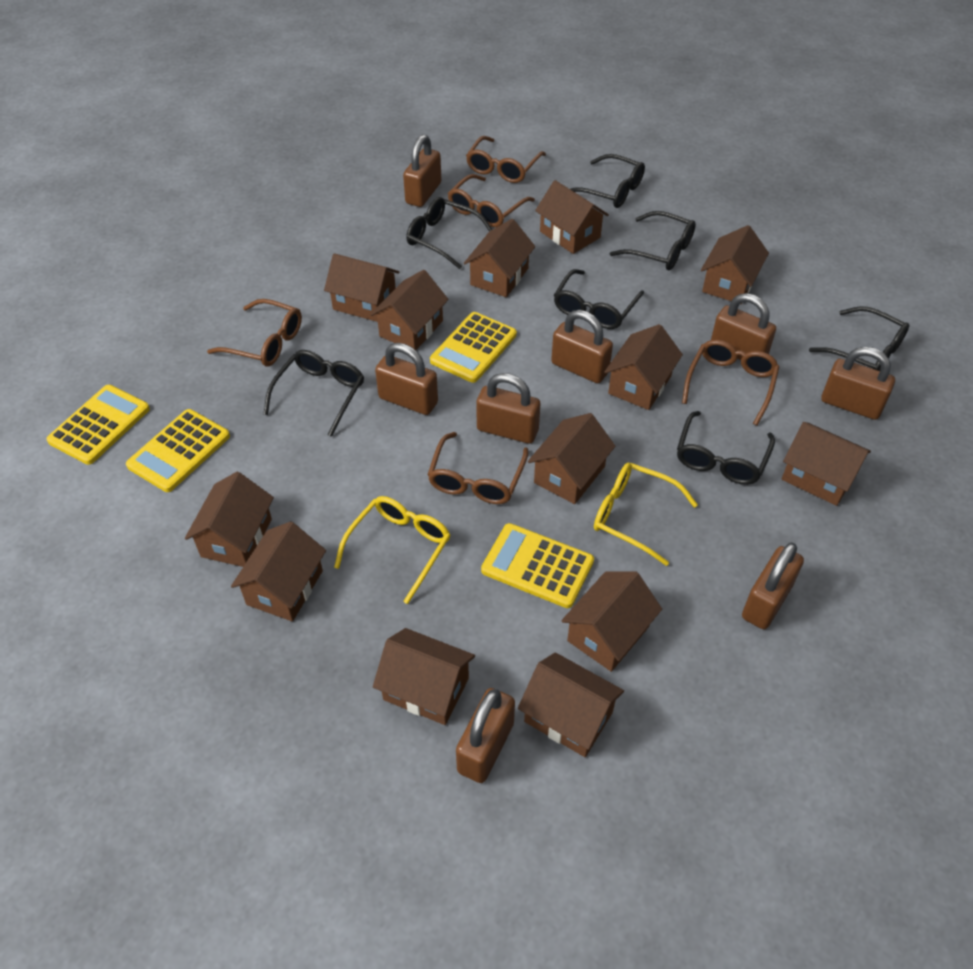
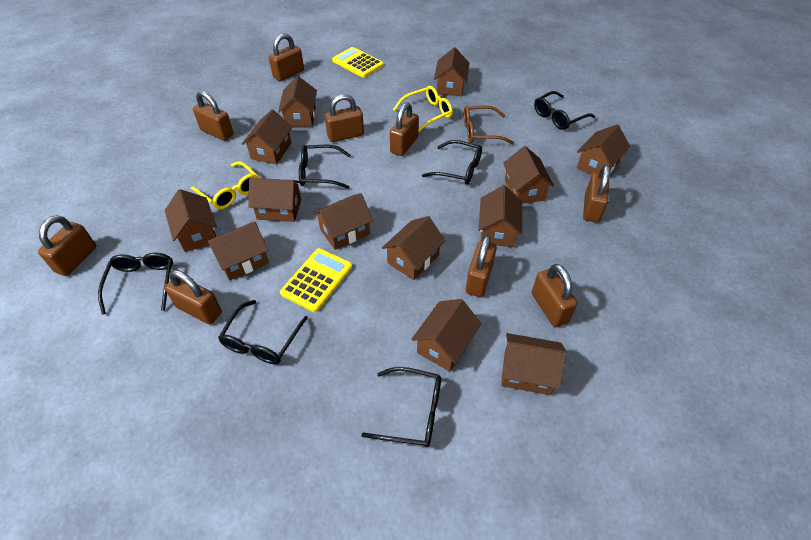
black glasses: [263,350,364,437] [406,197,493,269] [554,269,644,329] [570,154,645,208] [610,211,696,270] [677,411,775,485] [809,306,910,371] = 7 -> [98,253,173,315] [218,300,308,364] [299,145,351,189] [361,367,441,447] [422,140,482,185] [534,91,595,130] = 6
brown glasses: [207,299,302,367] [427,432,528,504] [448,174,535,227] [466,136,546,183] [682,340,779,426] = 5 -> [464,106,514,145] = 1
brown padlock: [375,343,438,415] [403,134,441,207] [456,688,515,783] [476,373,540,444] [551,310,613,383] [711,293,776,360] [742,542,804,629] [821,347,895,420] = 8 -> [38,215,96,276] [165,270,222,324] [193,91,233,141] [269,33,304,81] [325,94,364,142] [390,102,419,156] [466,235,497,297] [532,264,578,327] [583,164,610,222] = 9
yellow calculator: [47,385,150,465] [126,409,230,492] [430,312,517,383] [481,523,594,608] = 4 -> [280,248,352,312] [332,47,384,78] = 2

